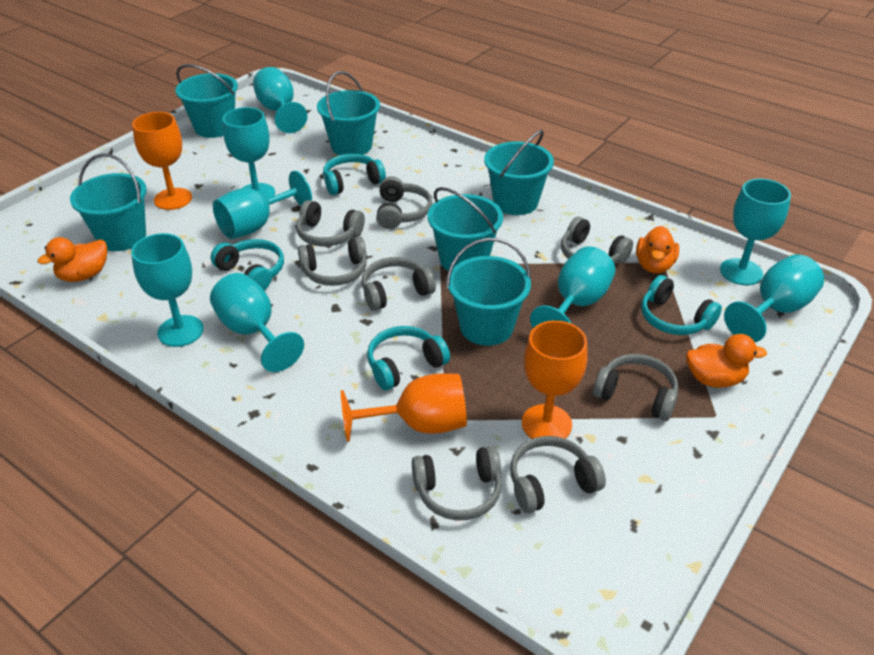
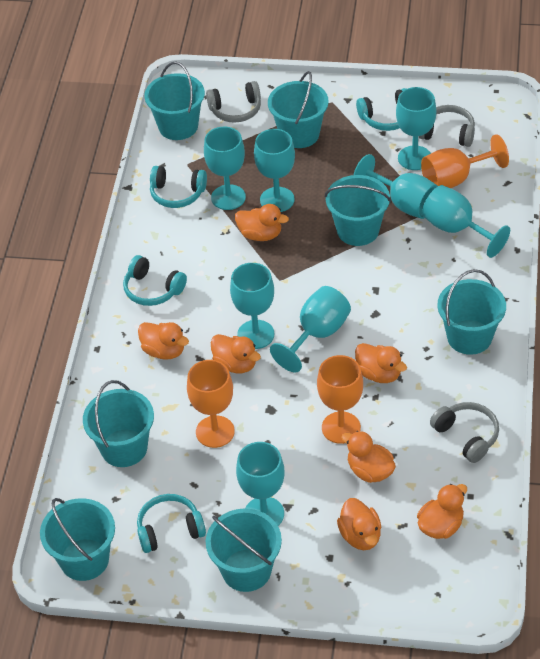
grey headphones: [296,200,365,247] [298,237,367,286] [362,257,436,311] [376,176,433,229] [412,446,502,521] [510,436,606,513] [561,217,633,264] [593,354,678,421] = 8 -> [206,81,261,123] [419,105,475,147] [430,402,499,463] = 3
orange duck: [37,237,107,282] [636,226,679,273] [686,334,767,388] = 3 -> [138,322,189,360] [211,334,261,373] [235,204,289,241] [337,498,381,550] [341,431,396,483] [355,343,407,383] [417,484,467,539] = 7
turquoise bucket: [70,153,147,251] [175,64,238,138] [317,71,380,155] [427,187,503,271] [446,238,531,346] [484,130,554,215] = 6 -> [40,498,115,581] [83,380,154,467] [144,62,205,140] [206,509,282,592] [268,71,329,148] [325,175,391,246] [437,269,506,355] = 7

